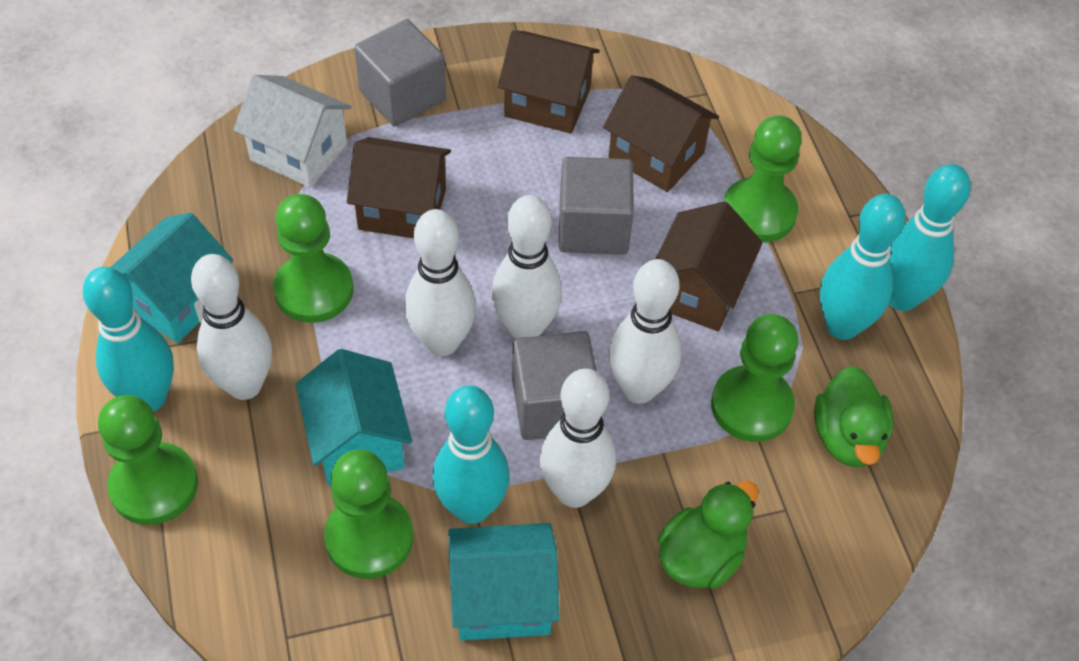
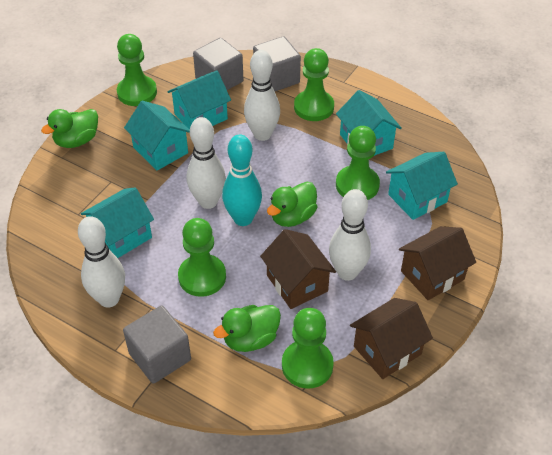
brown house: [347,137,451,238] [498,31,600,134] [603,75,719,192] [655,201,763,331] = 4 -> [260,229,336,309] [350,298,433,379] [399,226,476,300] = 3
green duck: [657,481,759,589] [814,366,893,467] = 2 -> [41,109,98,148] [213,305,281,352] [267,182,317,227] = 3
turquoise bowling pin: [83,267,174,411] [432,385,510,524] [820,194,905,340] [889,164,971,311] = 4 -> [222,135,262,226] = 1
turquoise house: [110,212,233,343] [296,349,412,486] [448,523,560,641] = 3 -> [81,187,154,258] [124,101,190,171] [167,70,231,129] [336,90,402,156] [386,152,458,220] = 5
white bowling pin: [191,254,272,400] [405,209,476,356] [492,195,562,339] [540,369,616,508] [609,259,681,403] = 5 -> [78,216,125,308] [187,117,226,209] [244,50,280,141] [329,189,371,281] = 4
white house: [234,75,352,188] = 1 -> none = 0

